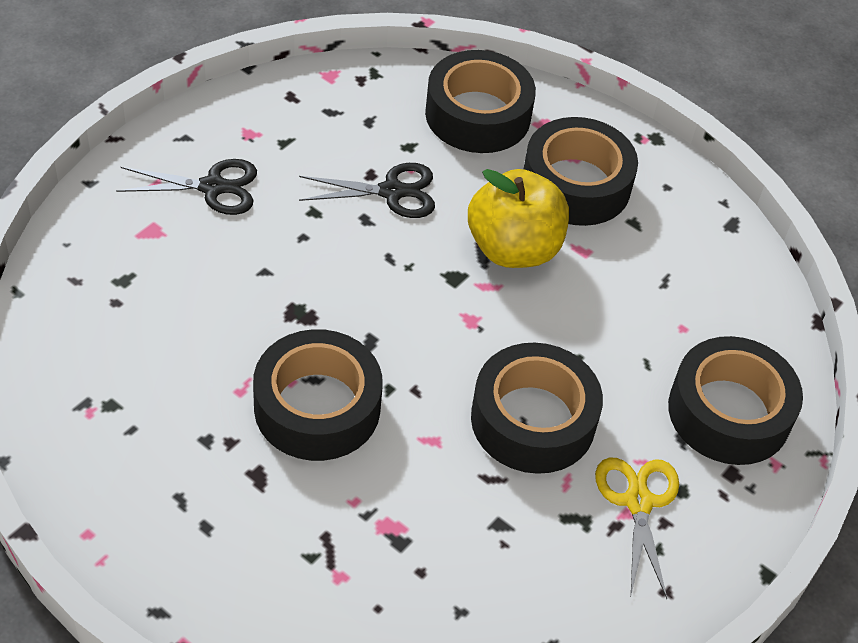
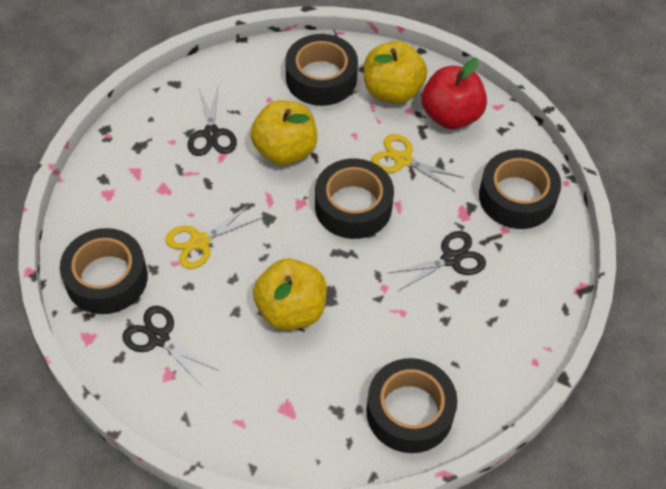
black scissors: [116,159,257,215] [299,163,435,218] = 2 -> [122,306,219,386] [187,87,237,156] [389,231,486,291] = 3
red apple: none = 0 -> [422,58,487,129] = 1
yellow apple: [468,169,569,268] = 1 -> [250,100,317,165] [253,259,327,331] [364,41,427,104] = 3
yellow scissors: [595,458,679,599] = 1 -> [165,204,261,269] [371,134,464,191] = 2

